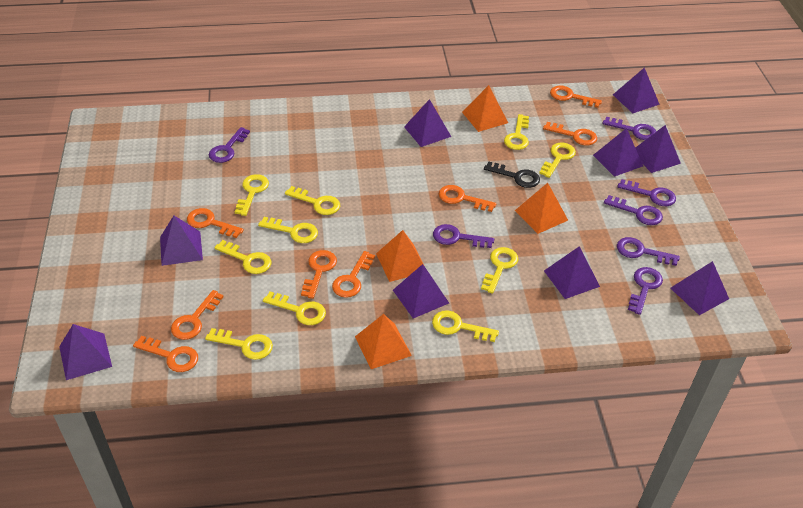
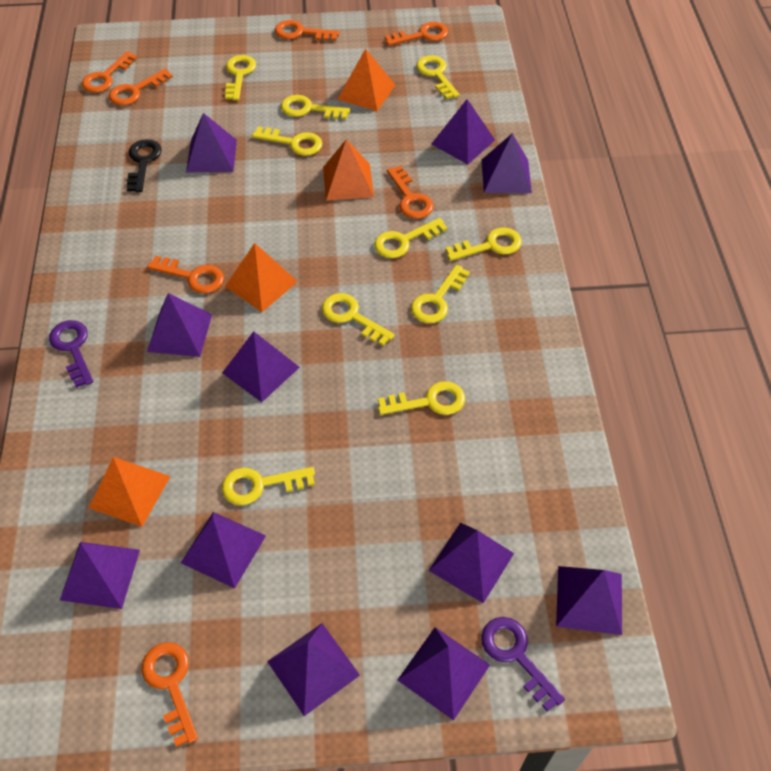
orange key: [133,336,198,372] [171,290,224,340] [187,208,244,238] [301,250,337,299] [332,251,375,298] [439,185,496,212] [543,122,597,146] [550,86,602,108] = 8 -> [82,51,137,93] [109,69,173,106] [142,642,198,747] [147,256,224,294] [275,20,340,41] [385,22,448,46] [387,166,434,219] = 7
purple key: [209,127,250,163] [433,224,494,248] [602,117,657,140] [604,195,663,225] [617,179,676,206] [617,237,680,266] [628,267,663,315] = 7 -> [49,320,93,388] [481,617,565,712] = 2
purple pyramid: [59,324,112,380] [160,216,203,266] [393,264,449,318] [404,99,451,147] [544,246,600,299] [593,128,643,177] [613,67,660,113] [636,125,681,173] [670,261,729,315] = 9 -> [60,542,140,609] [147,293,212,357] [181,512,266,588] [186,113,237,172] [222,331,300,402] [267,623,360,716] [398,627,490,721] [428,523,514,603] [432,99,495,164] [482,133,532,193] [556,566,622,635] = 11

